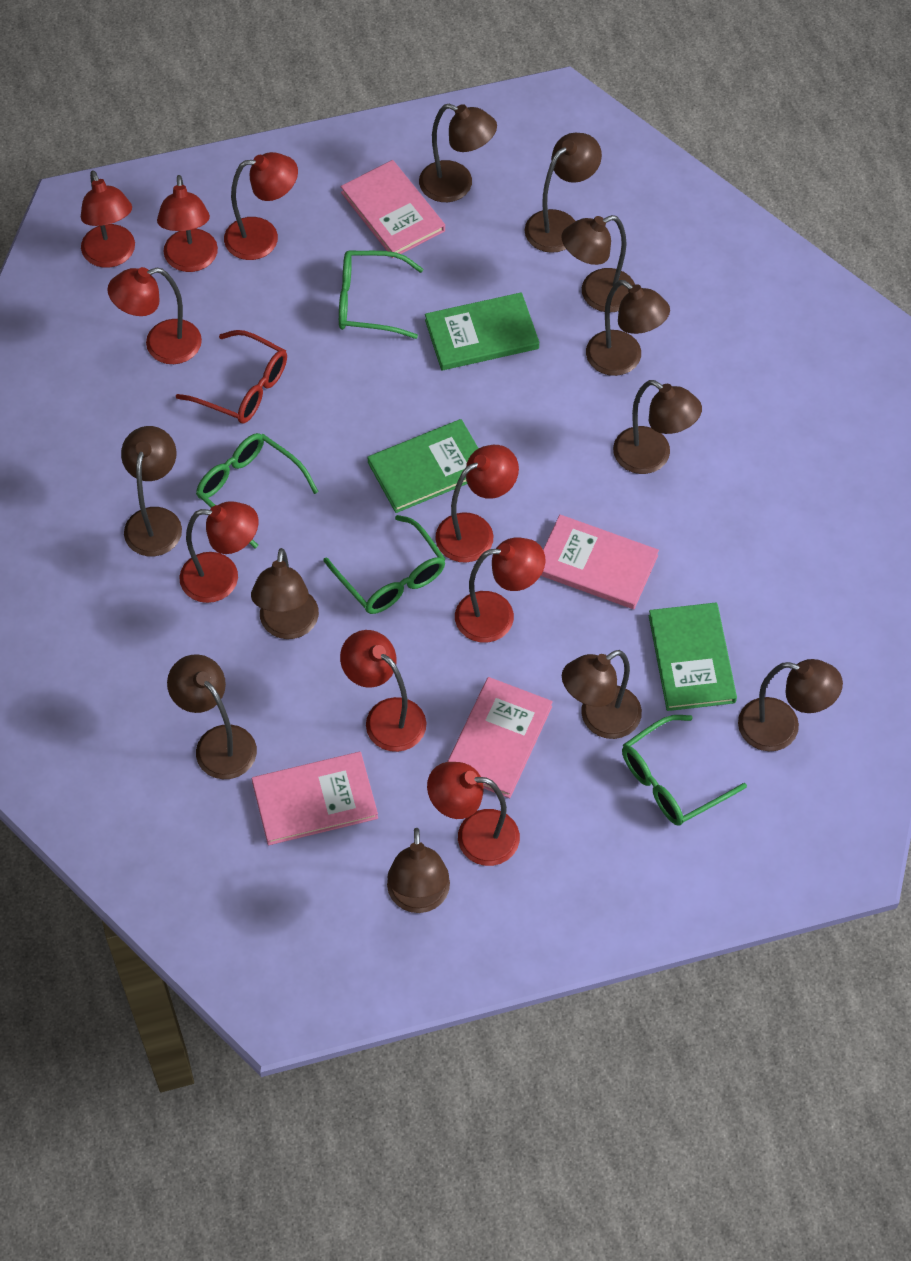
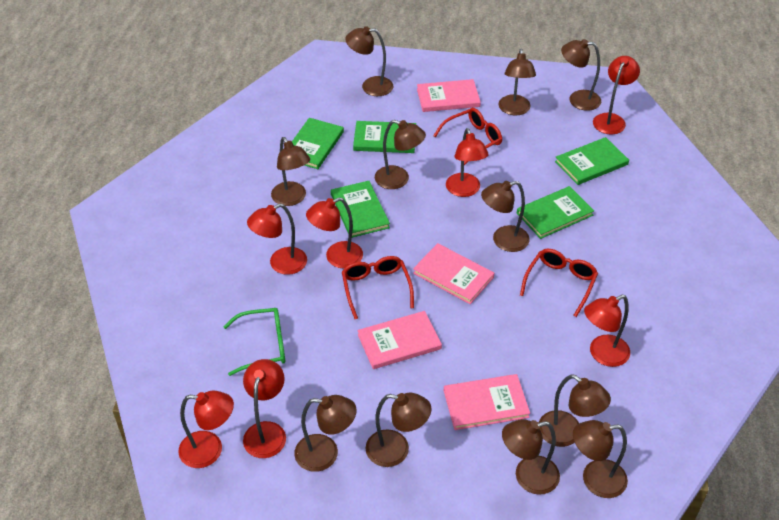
green book: [367,419,478,513] [425,292,539,370] [649,603,737,711] = 3 -> [292,118,344,169] [331,181,390,238] [353,121,416,153] [517,186,594,239] [555,137,629,185] = 5
green glasses: [196,433,319,548] [323,515,446,614] [339,251,423,339] [622,715,747,826] = 4 -> [223,308,285,376] = 1
red glasses: [176,330,287,424] = 1 -> [342,256,414,319] [433,108,502,165] [520,249,598,317] = 3
red lamp: [81,170,135,268] [108,267,202,364] [157,175,218,272] [179,501,259,603] [224,152,298,260] [340,630,426,752] [427,762,520,866] [435,445,519,563] [455,537,545,642] = 9 -> [178,391,234,468] [243,359,286,458] [247,204,307,275] [306,197,363,269] [446,128,489,197] [584,295,630,367] [593,56,640,134] = 7

